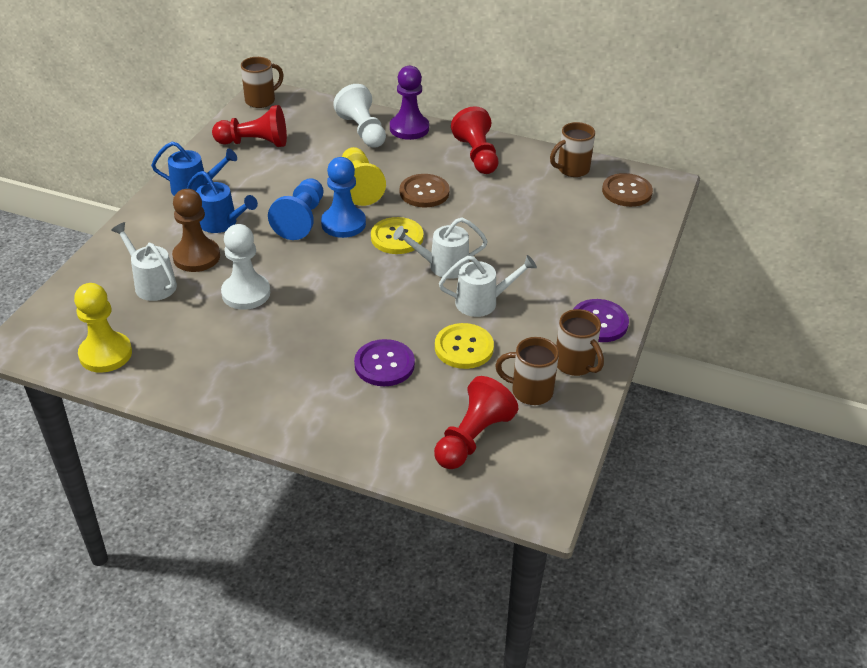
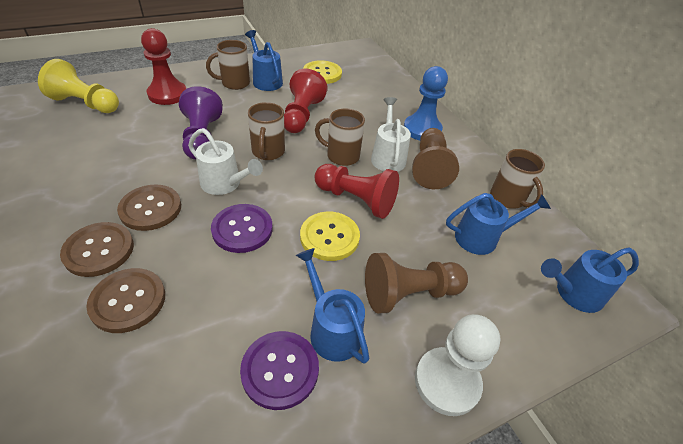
blue pawn: [268,178,323,240] [321,157,366,238] = 2 -> [404,66,448,141] = 1
blue watering can: [151,141,237,196] [187,171,258,233] = 2 -> [245,30,283,91] [295,248,369,364] [446,193,551,255] [541,247,639,313] = 4
brown button: [400,174,450,207] [602,173,653,207] = 2 -> [60,222,134,277] [87,268,165,333] [117,185,181,231] = 3
brown pawn: [172,189,220,272] = 1 -> [365,253,468,314] [412,128,459,189] = 2
white pawn: [221,224,270,310] [333,84,386,148] = 2 -> [415,314,500,416] = 1
white watering can: [111,222,177,301] [393,218,488,279] [439,255,537,317] = 3 -> [188,128,263,195] [371,97,411,172] = 2
yellow pawn: [74,283,132,373] [342,147,386,206] = 2 -> [38,59,119,113] = 1

